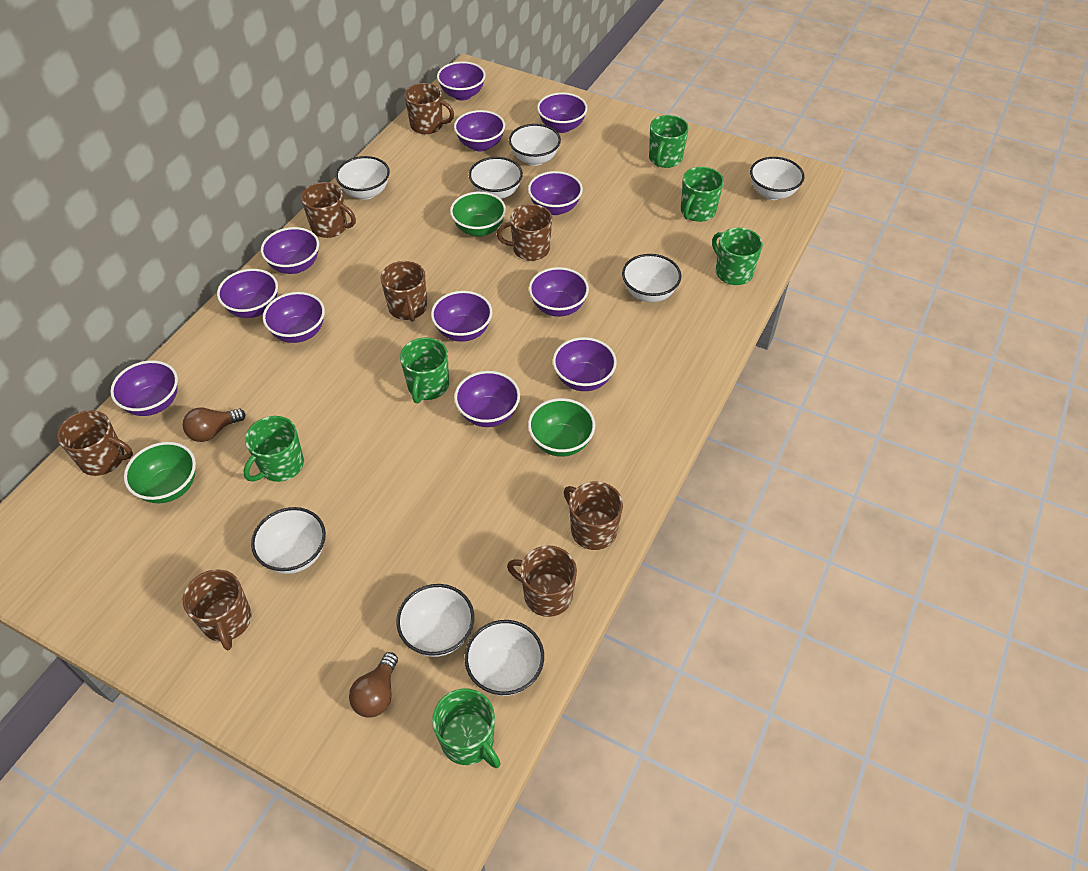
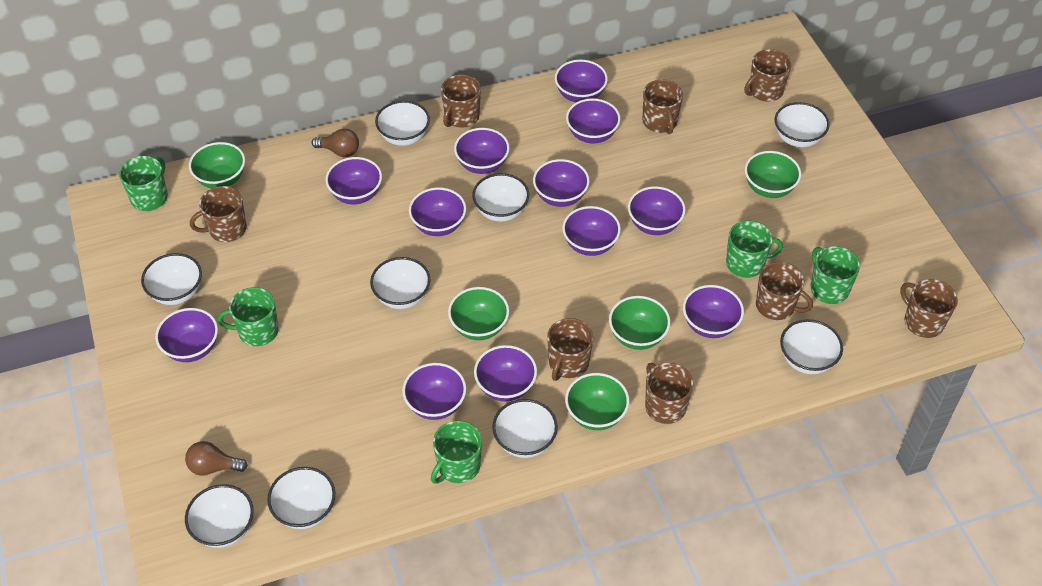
green bowl: [124,442,196,503] [450,192,506,237] [528,398,595,457] = 3 -> [189,142,245,189] [448,287,509,340] [565,373,629,430] [609,296,670,350] [745,151,801,198] = 5
green mug: [243,416,304,482] [400,337,449,403] [432,688,501,768] [649,115,689,168] [681,167,724,222] [712,228,763,285] = 6 -> [119,156,168,211] [218,287,279,346] [431,420,482,484] [726,221,783,278] [810,246,860,304] = 5
white bowl: [251,507,326,574] [335,156,390,200] [396,584,474,657] [465,620,544,696] [469,157,523,199] [509,124,561,166] [622,254,681,302] [750,157,804,200] = 8 -> [141,253,202,305] [185,484,254,548] [267,467,335,529] [370,257,431,309] [375,101,430,146] [472,173,530,222] [492,399,558,458] [775,102,829,147] [780,319,843,374] = 9

